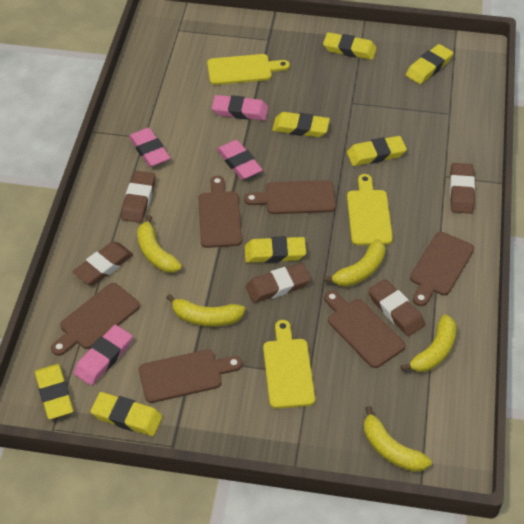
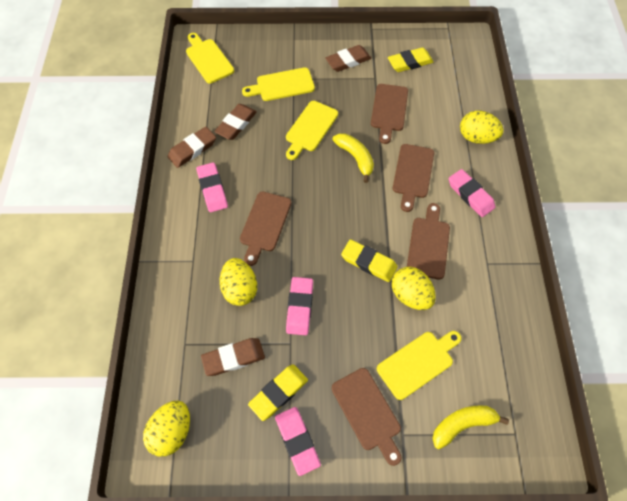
brown cutting board: [51,283,140,356] [139,349,242,403] [198,176,242,248] [244,180,336,214] [324,291,406,368] [410,232,474,306] = 6 -> [240,192,291,266] [332,368,401,466] [371,84,408,144] [393,144,434,212] [407,203,450,279] = 5
brown eraser: [73,241,133,285] [121,171,156,223] [246,263,311,303] [368,279,425,336] [450,163,475,214] = 5 -> [168,127,216,168] [201,338,265,376] [214,104,257,140] [325,45,371,72] = 4
yellow banana: [137,215,182,273] [166,294,245,327] [323,239,386,287] [364,406,431,472] [401,314,456,372] = 5 -> [332,133,374,183] [432,405,509,449] = 2
yellow cutting board: [207,54,290,85] [263,320,315,409] [347,174,393,246] = 3 -> [186,33,234,83] [242,67,315,101] [286,101,338,160] [377,331,461,400] = 4
yellow egg: none = 0 -> [143,400,190,457] [220,258,257,306] [392,267,436,310] [460,111,504,144] = 4
yellow eraser: [35,364,73,419] [90,392,163,436] [244,236,306,263] [272,112,330,137] [323,32,377,60] [347,136,407,166] [406,44,453,84] = 7 -> [248,364,308,421] [341,239,398,282] [388,47,433,72] = 3

